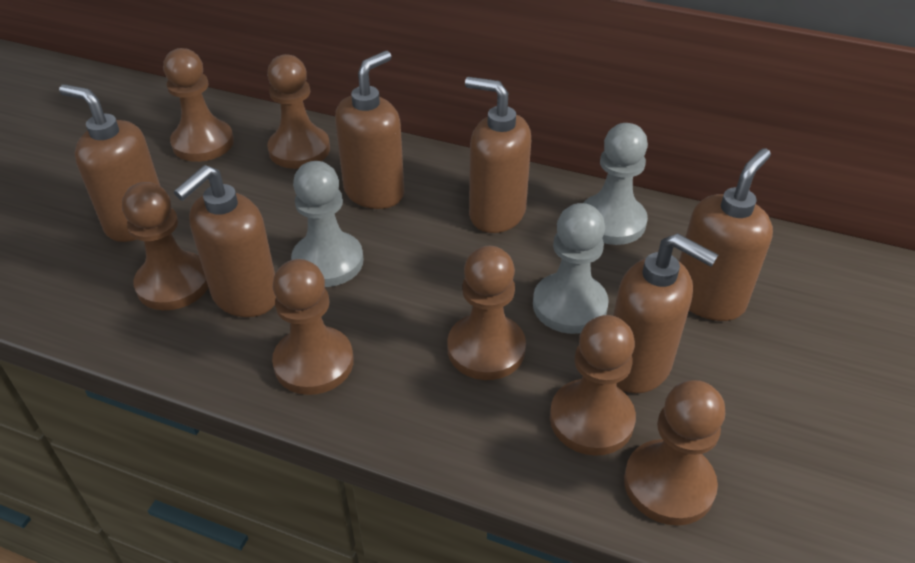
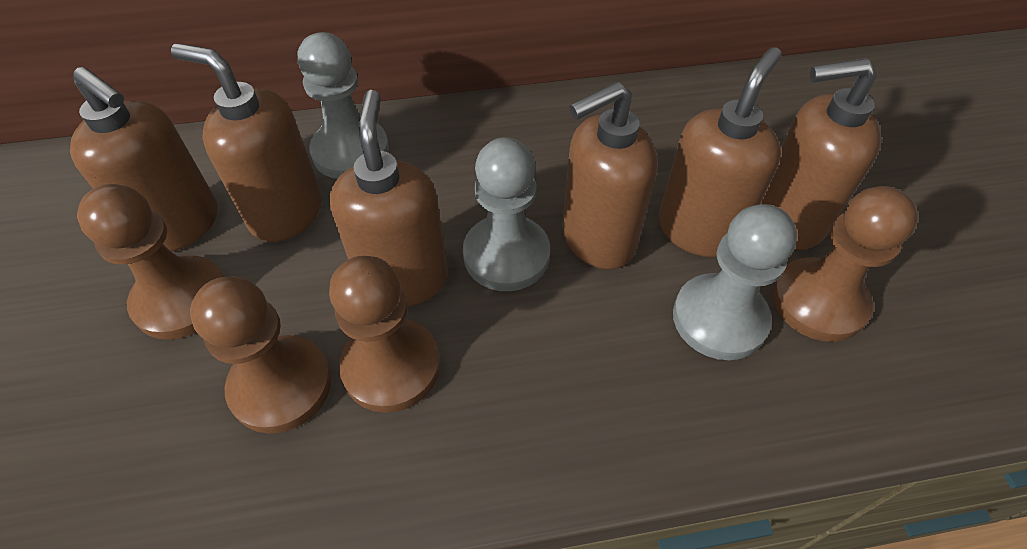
brown pawn: [122,182,208,310] [163,48,234,162] [267,54,330,169] [272,259,354,395] [447,246,526,380] [550,315,636,456] [624,380,725,526] = 7 -> [77,184,224,340] [190,276,332,434] [329,256,440,413] [772,186,917,342] = 4

